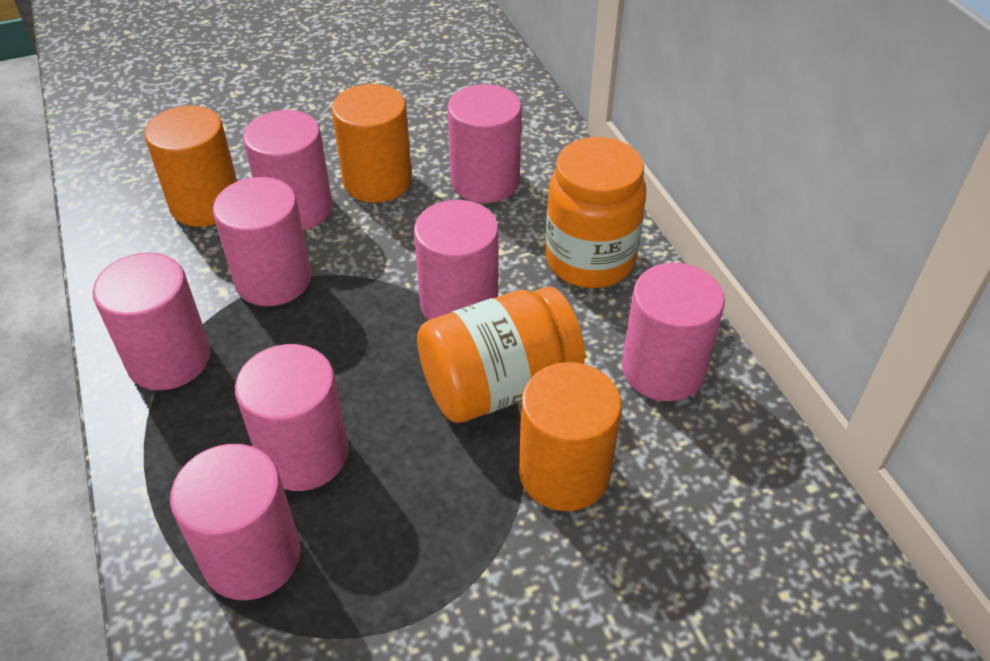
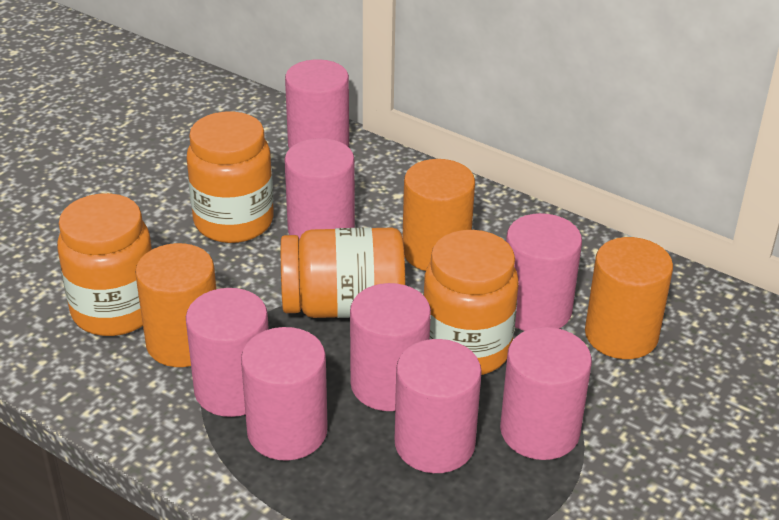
orange jar: [417,287,585,423] [545,137,646,288] = 2 -> [57,193,152,336] [187,112,274,243] [281,227,405,318] [423,230,519,375] = 4

